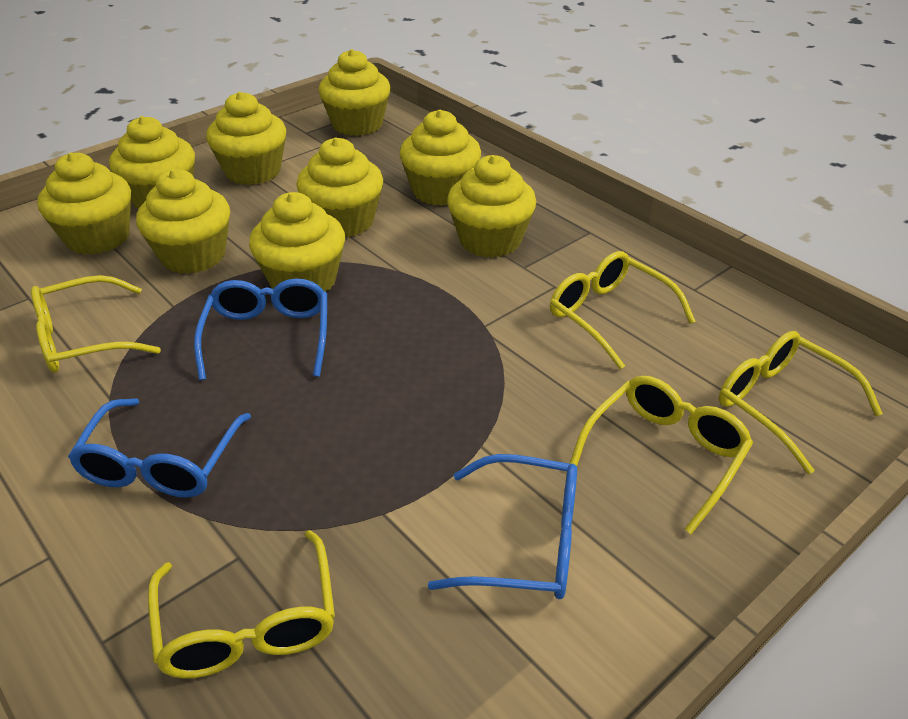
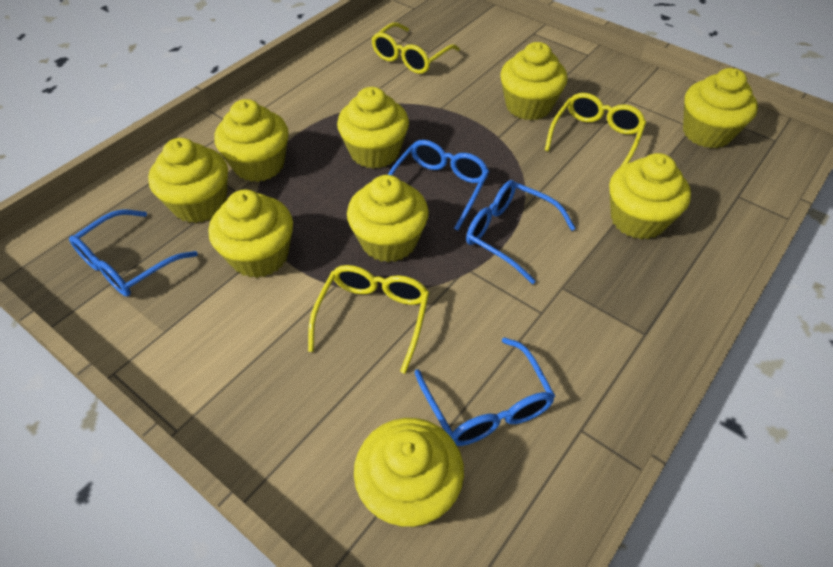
blue glasses: [68,398,251,498] [194,278,327,380] [428,454,577,599] = 3 -> [69,209,198,296] [388,140,489,231] [415,337,555,446] [466,180,576,284] = 4
yellow glasses: [31,275,161,373] [148,530,335,679] [550,251,696,370] [570,376,753,534] [719,331,883,474] = 5 -> [308,265,429,374] [371,23,460,74] [545,93,646,167] = 3

